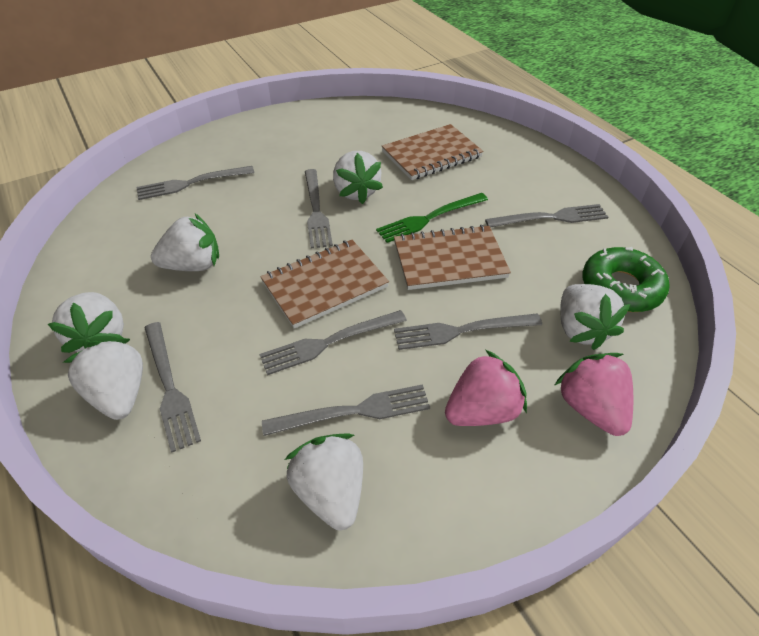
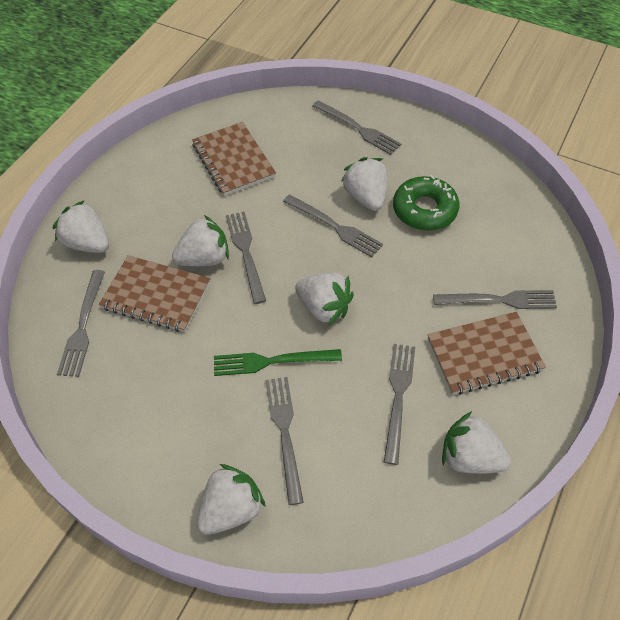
pink strawberry: [445,350,527,426] [554,353,633,436] = 2 -> none = 0

